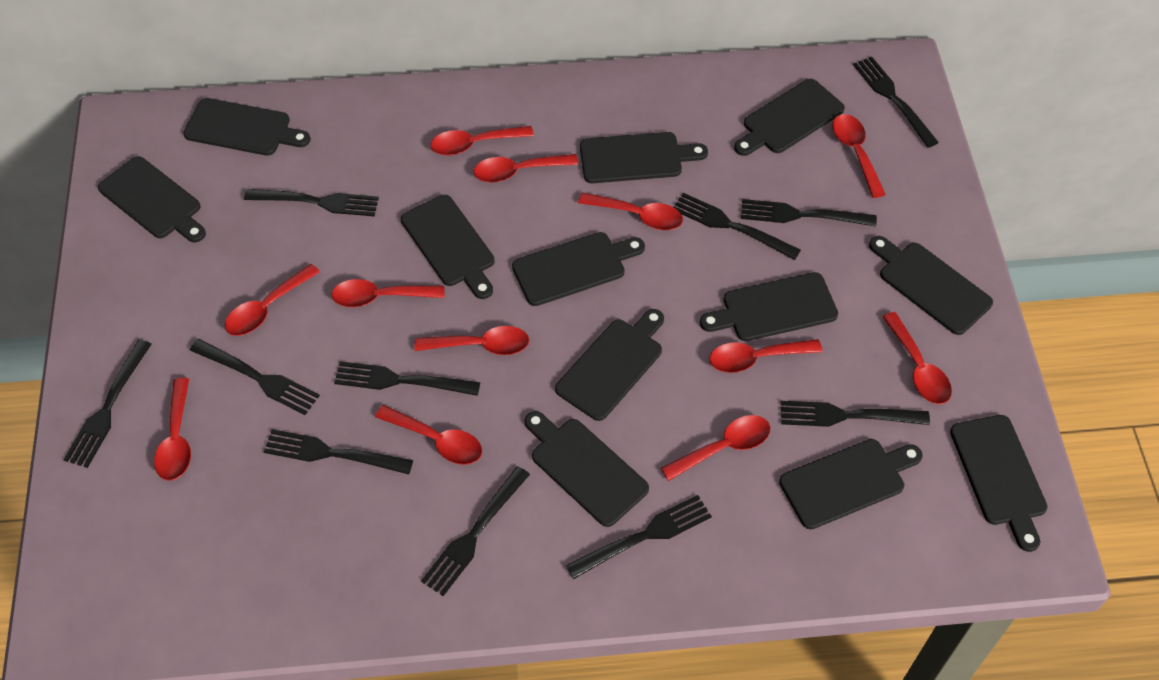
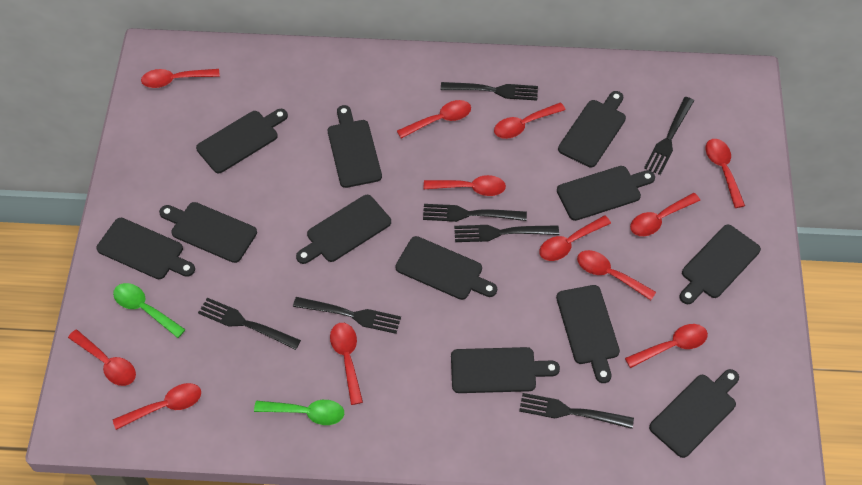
black fork: [63,340,152,468] [190,339,320,415] [244,189,379,217] [264,429,413,474] [334,361,480,396] [421,466,530,596] [566,495,712,579] [673,193,801,260] [741,199,877,227] [781,401,930,427] [853,56,939,148] = 11 -> [198,298,301,350] [293,297,401,334] [423,204,527,222] [441,82,538,101] [454,225,559,242] [519,393,634,429] [644,97,694,175] = 7
green spoon: none = 0 -> [113,283,186,338] [254,400,344,425] = 2

